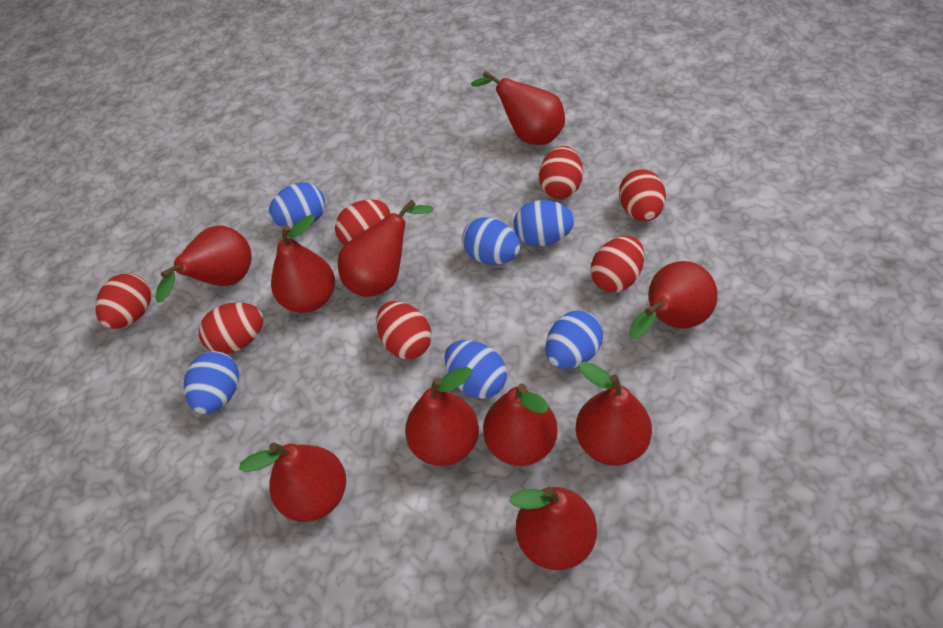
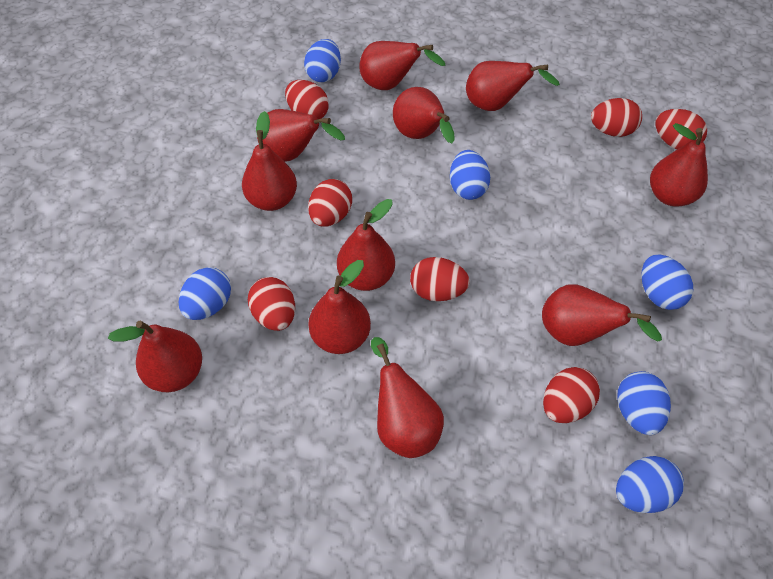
red pear: [155,225,251,303] [239,442,346,522] [271,215,335,313] [338,199,433,297] [405,367,479,466] [471,71,565,145] [483,384,558,466] [510,487,597,570] [576,362,652,466] [629,261,718,339] = 10 -> [108,321,202,392] [242,111,297,211] [257,109,345,162] [308,260,371,354] [337,199,395,291] [359,41,445,90] [371,337,444,458] [393,87,455,143] [466,61,560,111] [542,284,662,346] [650,123,708,206] = 11

